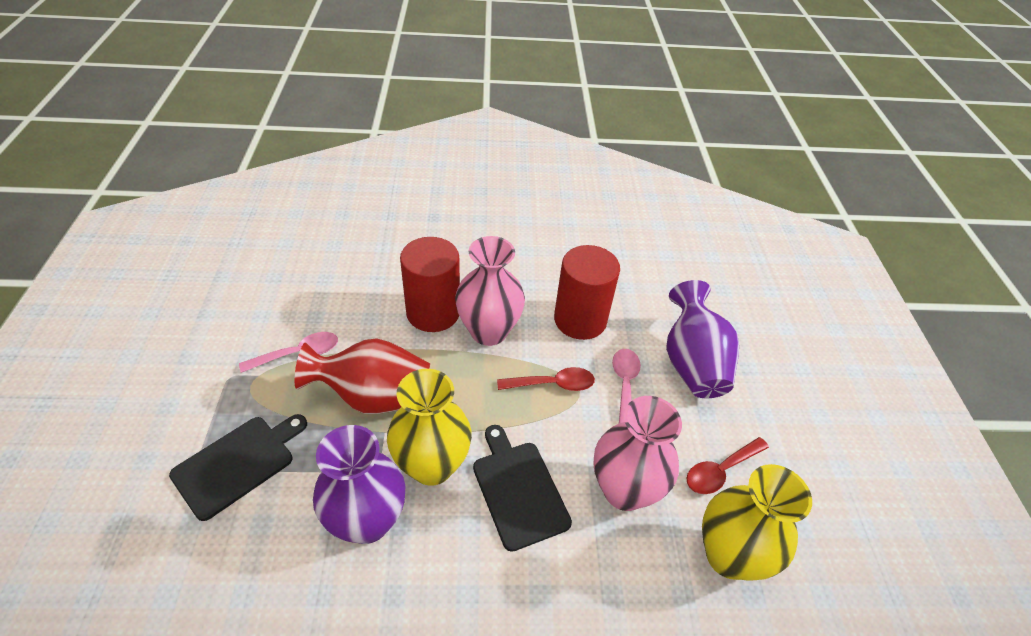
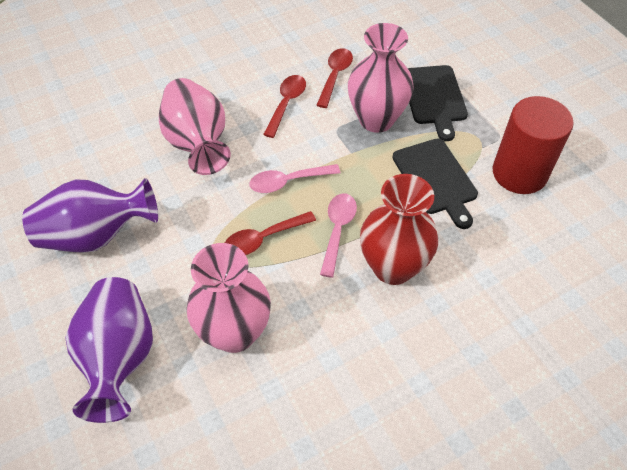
pink vase: [455,236,525,346] [594,396,682,511] = 2 -> [159,78,231,175] [187,243,271,353] [348,23,414,133] = 3
red cylinder: [400,237,460,332] [554,245,620,340] = 2 -> [493,96,574,194] = 1
red spoon: [497,367,595,391] [686,437,769,494] = 2 -> [225,211,316,255] [263,75,306,138] [317,48,353,108] = 3
yellow vase: [387,369,472,486] [702,464,812,581] = 2 -> none = 0

